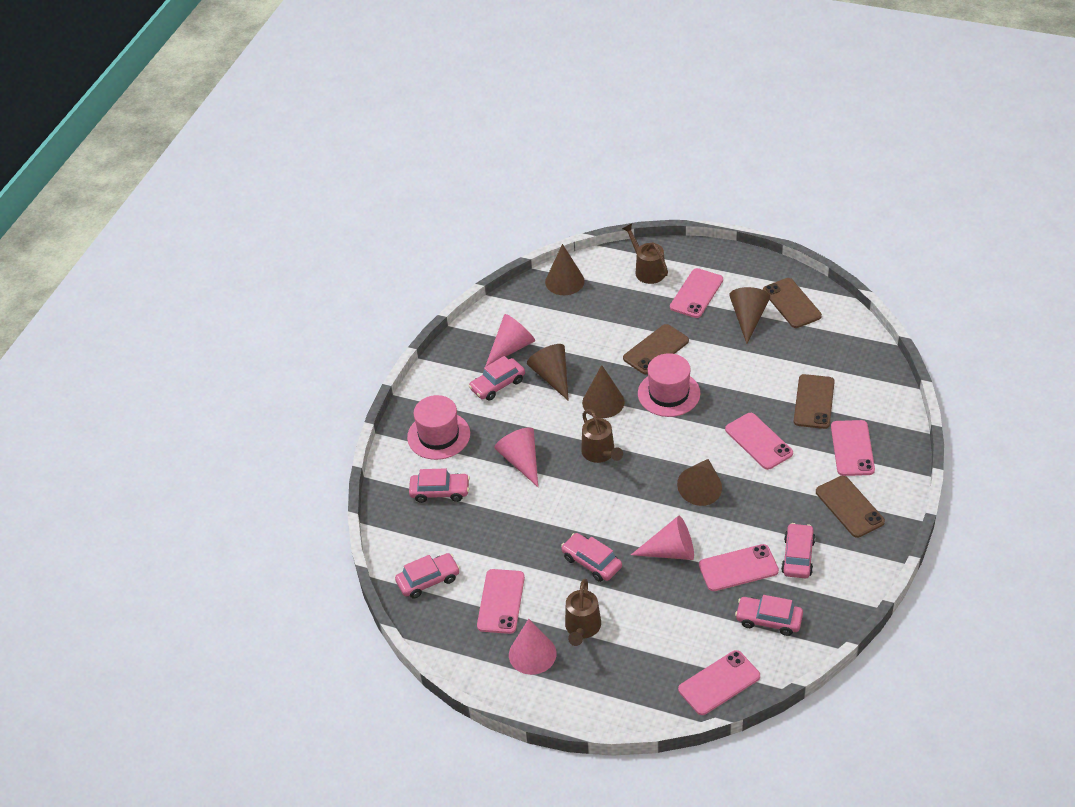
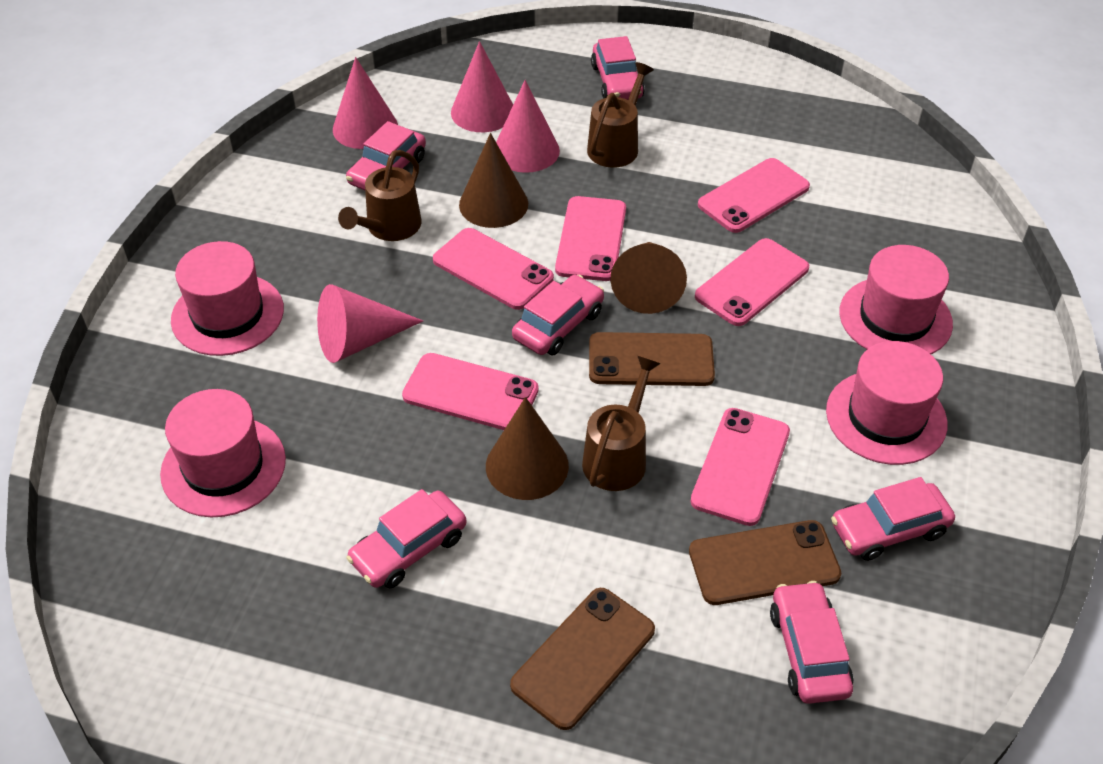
brown cone: [527,344,569,401] [545,244,585,295] [582,365,625,418] [677,459,722,506] [729,287,770,344] = 5 -> [459,133,528,228] [486,397,569,500] [610,242,687,314] = 3
brown phone: [623,324,689,374] [763,278,822,328] [794,374,835,429] [816,476,885,538] = 4 -> [510,588,655,730] [589,332,715,386] [689,520,842,605] = 3
pink hat: [407,395,470,460] [638,353,700,417] = 2 -> [160,389,286,517] [171,241,284,356] [826,341,948,465] [839,245,953,354] = 4

